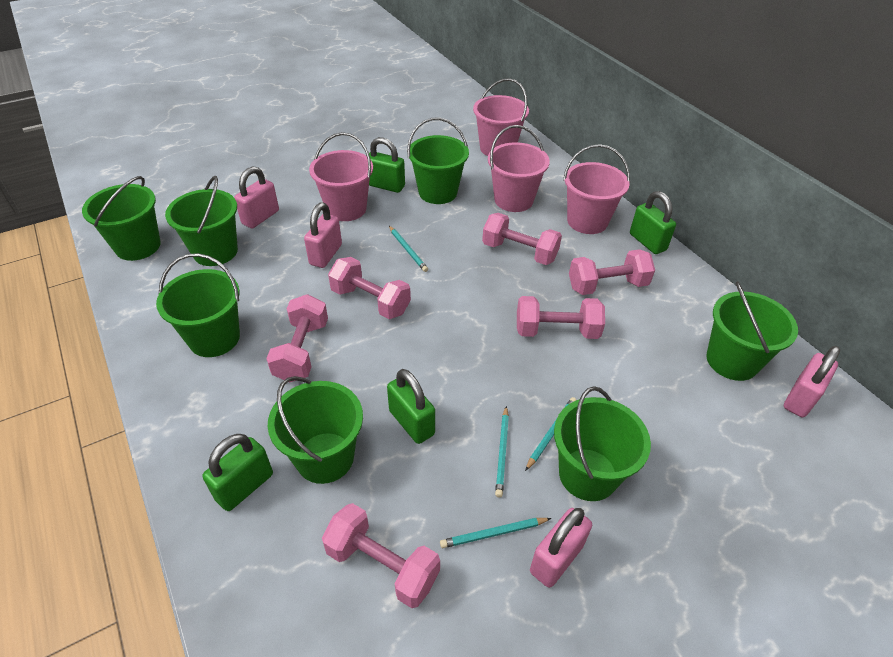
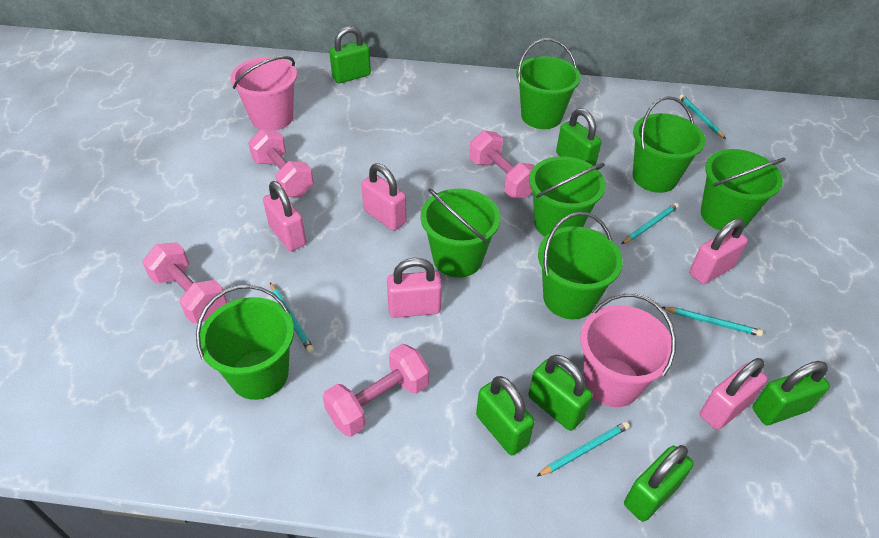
green padlock: [202,434,273,511] [369,137,405,193] [387,369,435,444] [630,191,676,254] = 4 -> [329,26,371,83] [476,376,535,455] [529,355,593,431] [556,108,602,166] [624,445,694,522] [752,361,830,425] = 6
pink bucket: [309,132,373,221] [473,78,529,156] [488,125,550,212] [563,144,630,234] = 4 -> [230,56,297,131] [580,293,676,407] = 2
pink dumbbell: [266,294,328,382] [322,503,440,608] [328,257,411,319] [482,213,562,265] [517,296,605,339] [569,249,655,295] = 6 -> [142,242,227,323] [248,129,314,197] [323,344,429,437] [469,130,534,198] = 4
pink padlock: [234,166,279,228] [304,203,342,268] [530,508,592,588] [784,346,840,417] = 4 -> [263,181,306,251] [361,163,407,231] [387,258,442,318] [689,218,748,284] [700,358,768,430] = 5
turquoise pencil: [389,226,428,272] [440,518,551,548] [495,406,509,497] [525,397,576,471] = 4 -> [270,283,314,353] [537,421,630,476] [622,203,679,244] [662,307,763,336] [679,94,726,139] = 5

